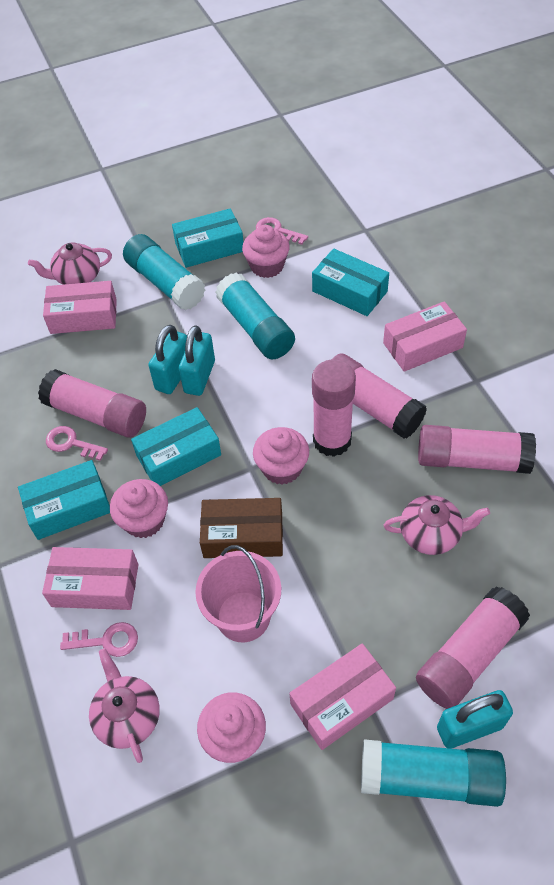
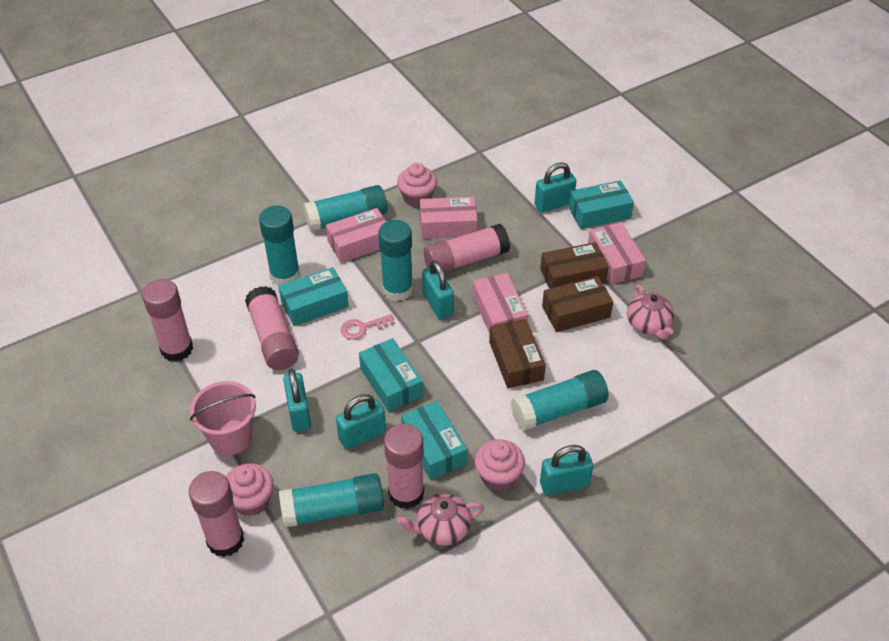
brown box: [200,498,283,558] = 1 -> [489,319,546,388] [540,242,609,289] [542,276,613,332] = 3
pink cupcake: [110,479,168,538] [197,692,266,763] [242,225,290,278] [253,427,309,485] = 4 -> [225,464,274,516] [397,163,437,208] [475,439,525,491] = 3
pink key: [46,426,108,461] [60,622,138,657] [256,217,308,245] = 3 -> [341,314,395,340] = 1
pink teapot: [28,242,112,285] [89,648,160,763] [384,495,490,555] = 3 -> [397,493,484,546] [627,285,674,340] = 2
turquoise glue stick: [123,234,205,310] [215,272,295,359] [361,739,506,807] = 3 -> [259,206,300,286] [279,473,384,528] [303,185,387,232] [378,220,413,301] [511,370,609,431] = 5
turquoise padlock: [148,325,187,394] [179,325,215,396] [437,690,513,749] = 3 -> [283,369,311,432] [336,394,386,449] [422,260,454,319] [535,162,576,213] [540,445,593,495] = 5

